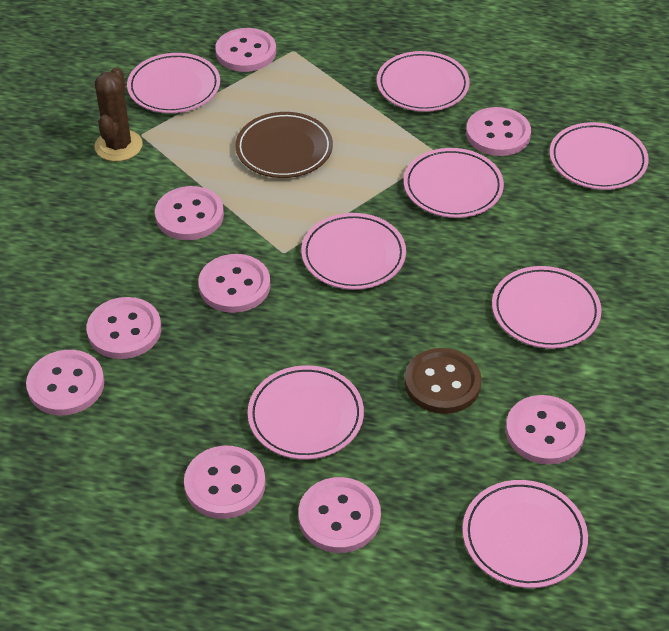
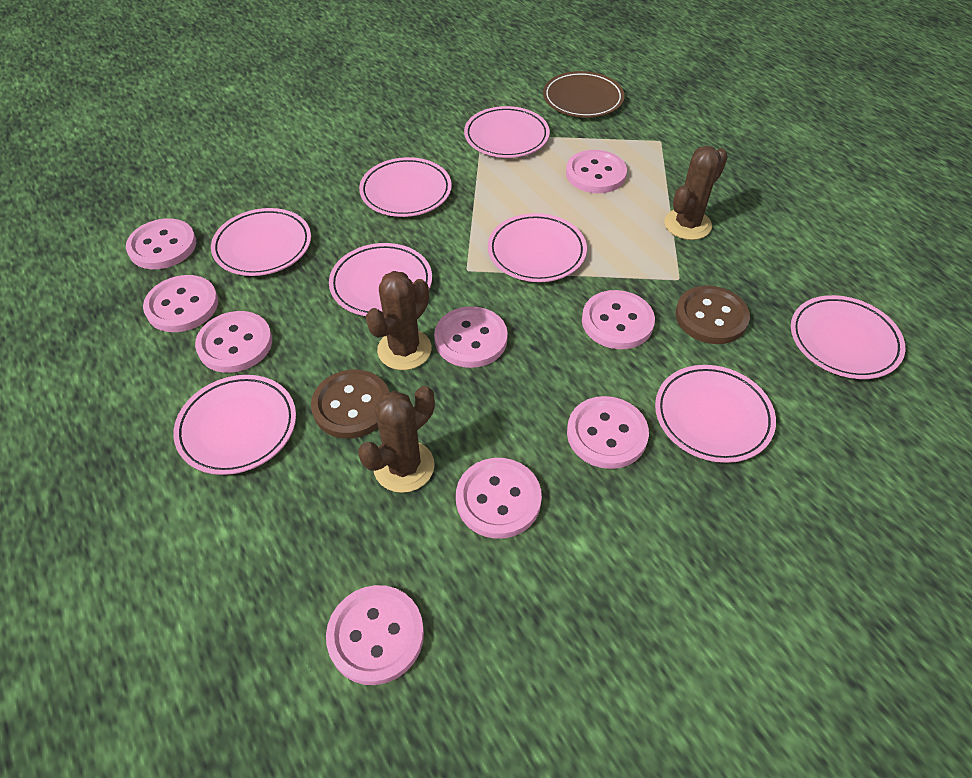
brown button: [405,348,481,414] = 1 -> [311,370,389,439] [676,285,750,344] = 2
brown cactus: [94,67,143,162] = 1 -> [358,386,435,493] [366,271,432,370] [664,146,728,240] = 3

